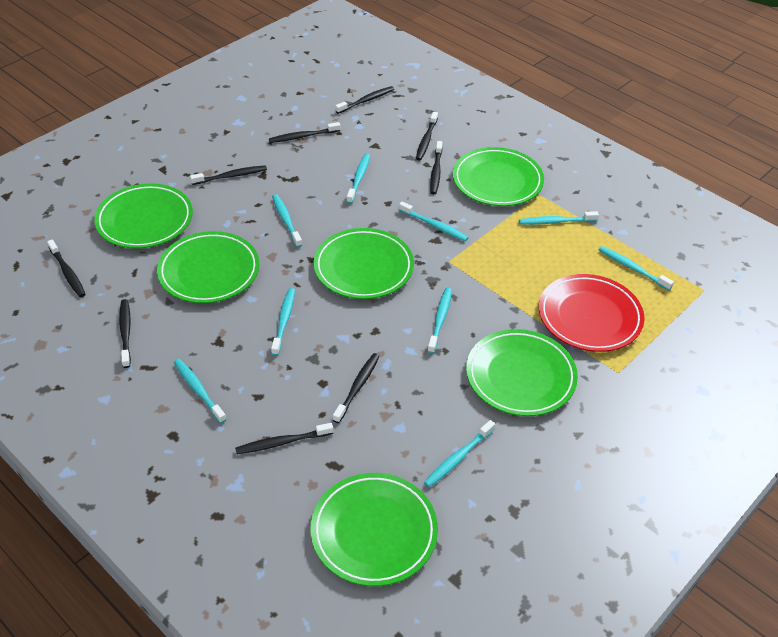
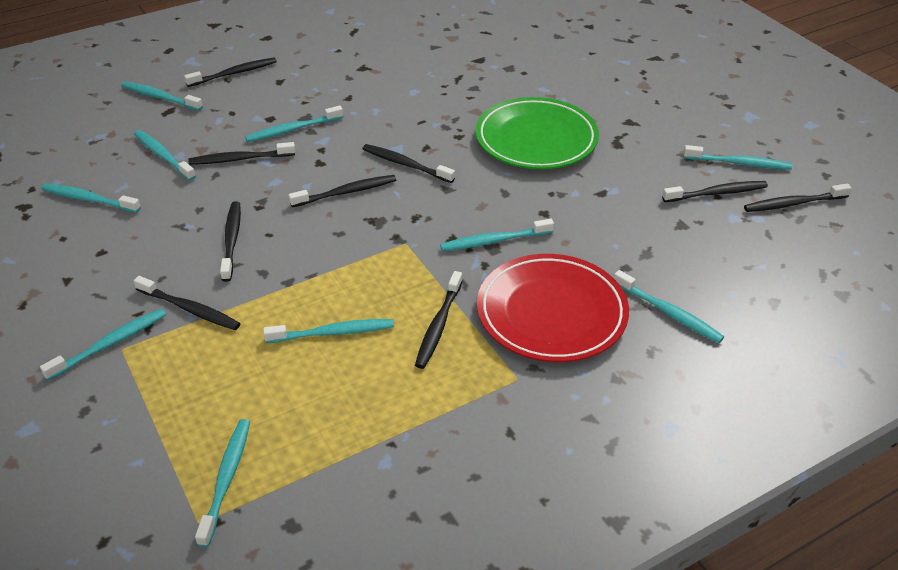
green plate: [94,183,193,249] [157,231,259,303] [310,473,438,586] [313,228,414,299] [453,147,544,206] [466,329,578,416] = 6 -> [475,97,599,169] = 1
turquoise toothbrush: [174,359,227,423] [271,288,295,356] [272,194,302,247] [346,154,370,204] [399,201,469,241] [424,420,495,487] [428,288,452,354] [519,211,599,225] [599,246,674,290] = 9 -> [40,309,166,380] [41,184,141,213] [121,82,203,111] [134,130,196,181] [195,419,250,547] [245,106,343,142] [263,319,394,343] [440,219,554,251] [614,270,724,343] [684,145,792,170] = 10

